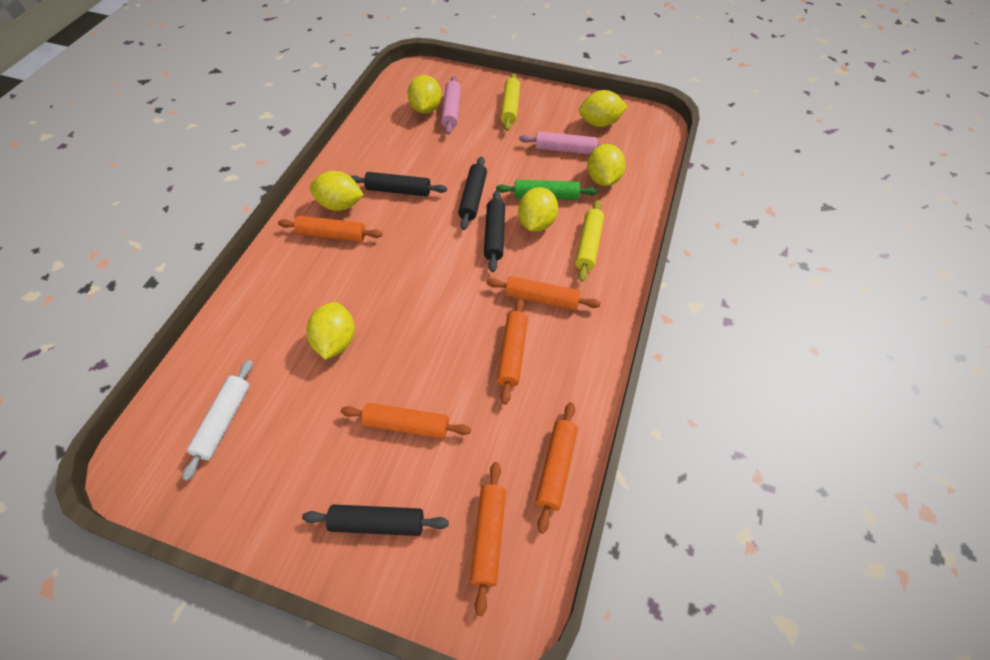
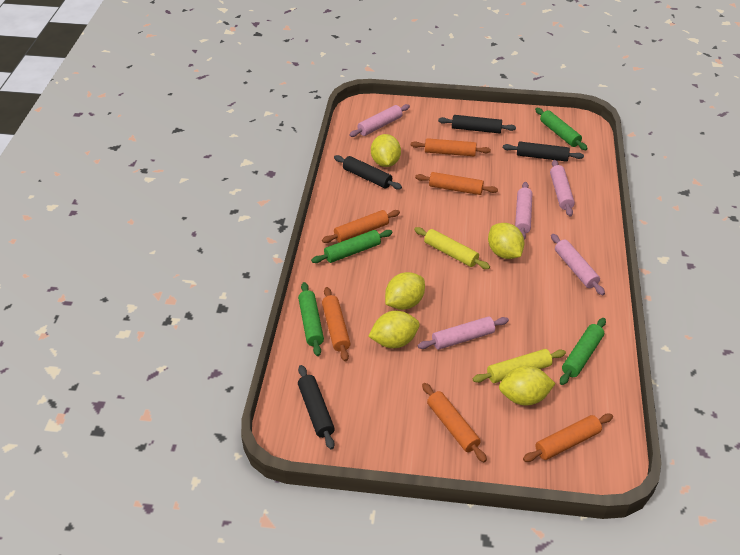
green rolling pin: [496,180,598,200] = 1 -> [298,282,324,356] [311,230,393,263] [535,108,588,150] [560,318,606,385] = 4
pink rolling pin: [441,76,461,135] [519,131,602,154] = 2 -> [349,104,410,137] [418,316,509,350] [515,182,532,240] [550,160,575,216] [551,234,605,295] = 5
white rolling pin: [182,360,252,481] = 1 -> none = 0
yellow lemon: [307,302,355,360] [309,171,364,211] [407,75,442,114] [518,187,558,232] [579,90,628,127] [587,144,626,186] = 6 -> [368,311,420,348] [371,134,401,167] [385,272,425,310] [488,223,524,259] [499,366,556,406] = 5

